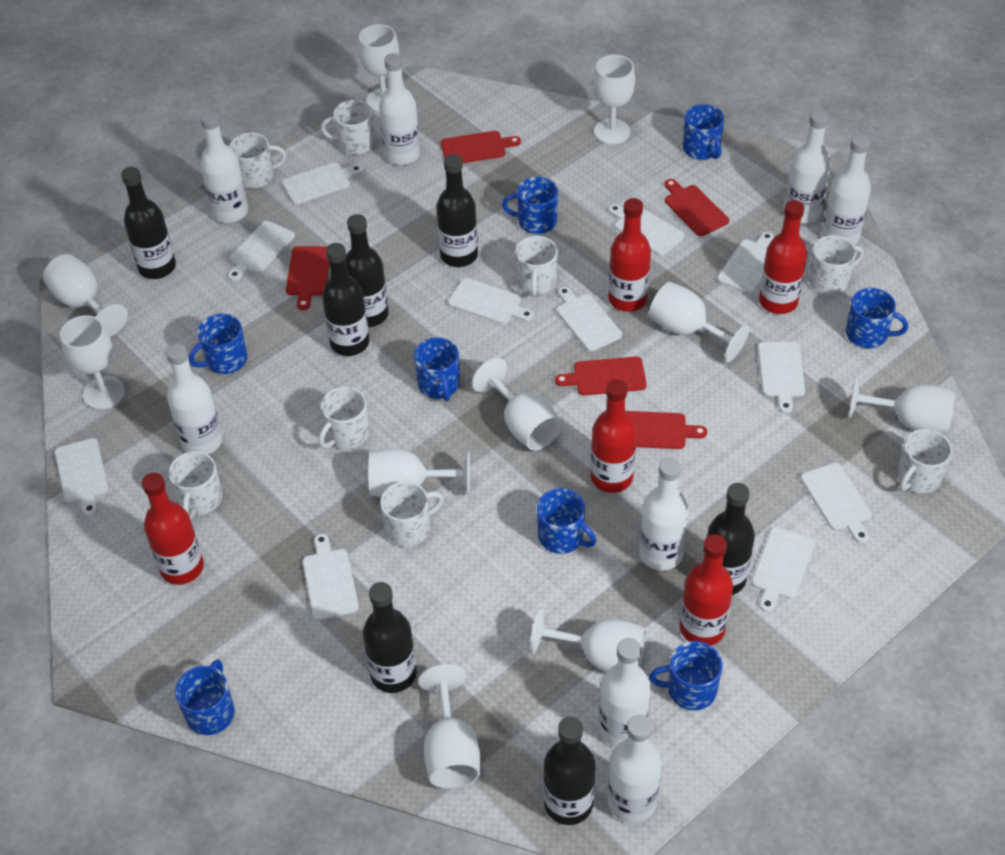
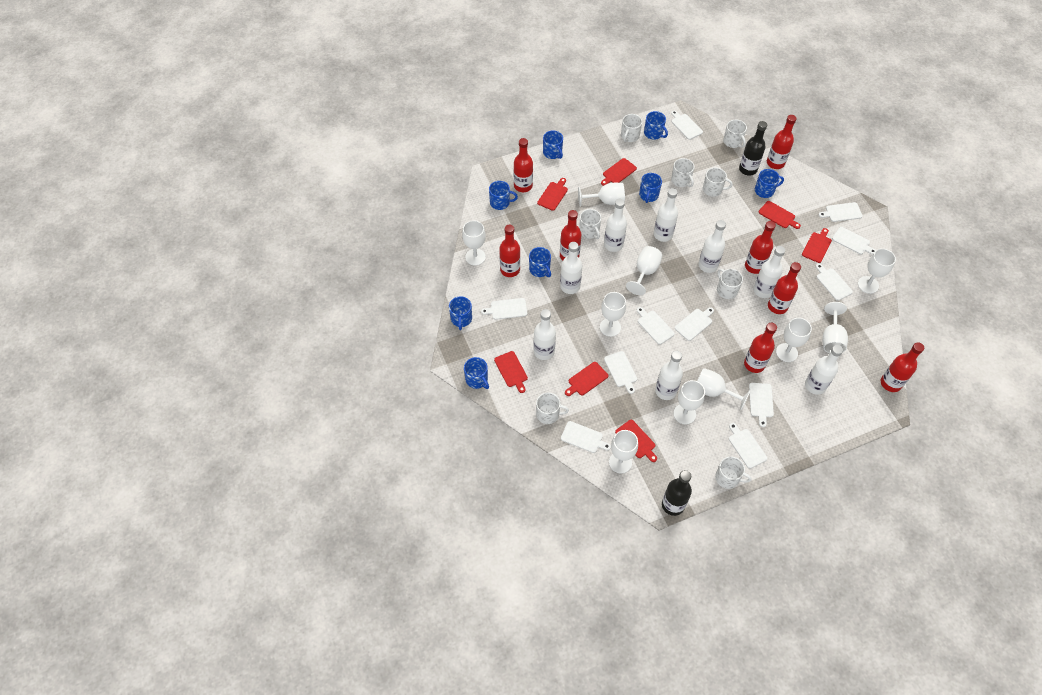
black bottle: [121,167,176,279] [322,243,369,356] [345,214,389,327] [363,582,417,693] [436,154,478,267] [543,717,595,825] [707,483,755,595] = 7 -> [662,470,692,516] [739,121,767,176] = 2
red bottle: [142,473,204,585] [591,379,637,493] [608,198,651,312] [680,534,733,646] [759,200,807,314] = 5 -> [499,225,520,277] [514,138,533,192] [560,210,582,260] [744,323,777,373] [745,221,776,274] [767,115,797,169] [768,262,801,314] [881,342,924,392] = 8
red cutting board: [286,246,329,310] [441,131,521,163] [555,356,647,396] [625,411,707,449] [665,179,729,236] = 5 -> [494,351,528,393] [537,178,568,211] [565,362,608,396] [601,158,637,186] [615,420,657,462] [759,201,801,229] [802,228,832,263] = 7

